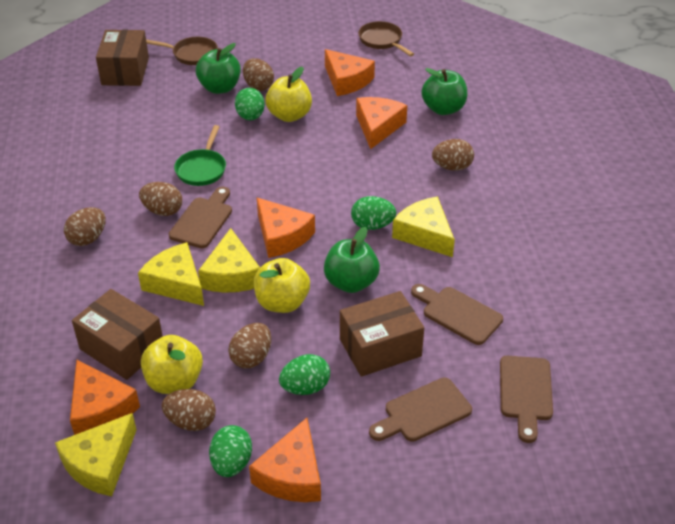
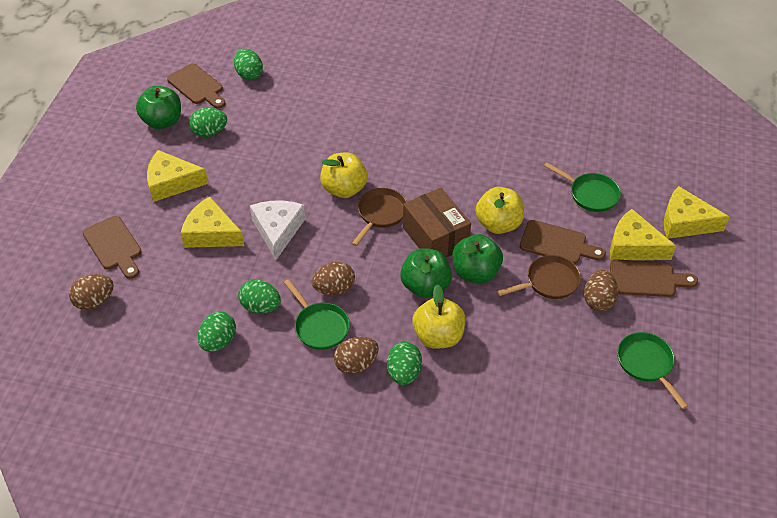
brown box: [72,289,163,380] [96,30,149,86] [340,291,424,377] = 3 -> [403,188,471,257] = 1
brown egg: [64,207,106,246] [139,182,182,216] [162,389,216,431] [228,323,271,368] [243,58,274,91] [432,139,474,171] = 6 -> [69,274,114,310] [312,262,355,295] [334,337,379,374] [584,270,618,311] = 4
green egg: [209,425,252,477] [235,88,265,120] [279,354,330,395] [351,196,396,230] = 4 -> [189,108,227,137] [198,311,236,352] [234,49,263,80] [238,279,281,314] [387,342,422,385] = 5
green pan: [174,125,226,186] = 1 -> [284,279,350,350] [544,162,621,212] [617,332,688,409] = 3
orange cheese: [70,360,140,435] [249,418,321,502] [257,198,315,258] [325,49,375,96] [356,97,407,149] = 5 -> none = 0
white cheese: none = 0 -> [250,201,305,260] = 1

